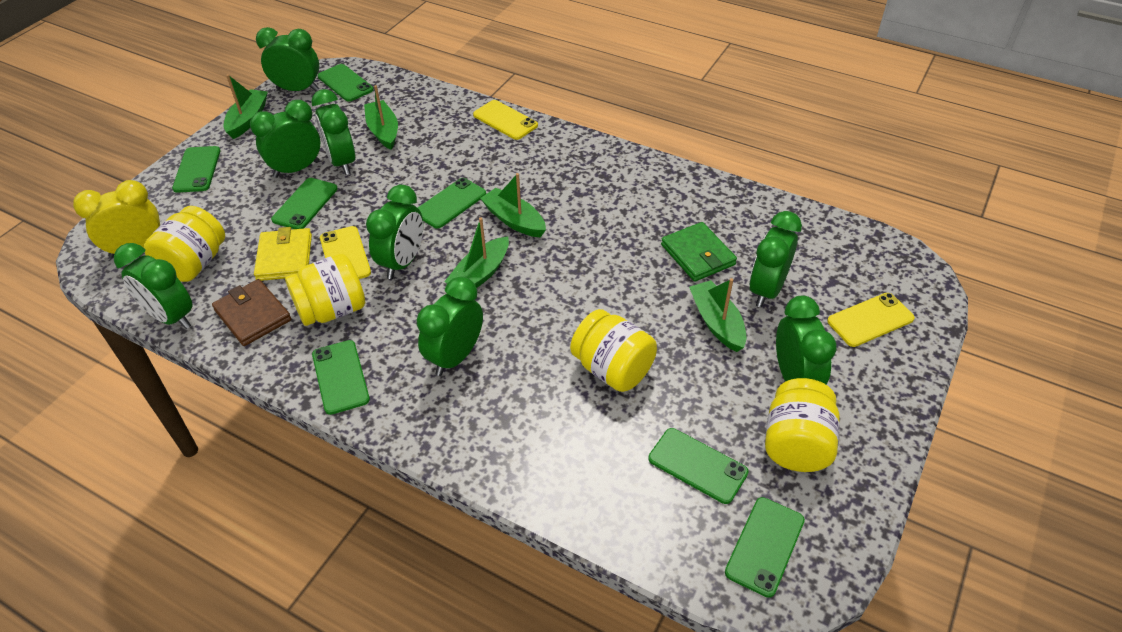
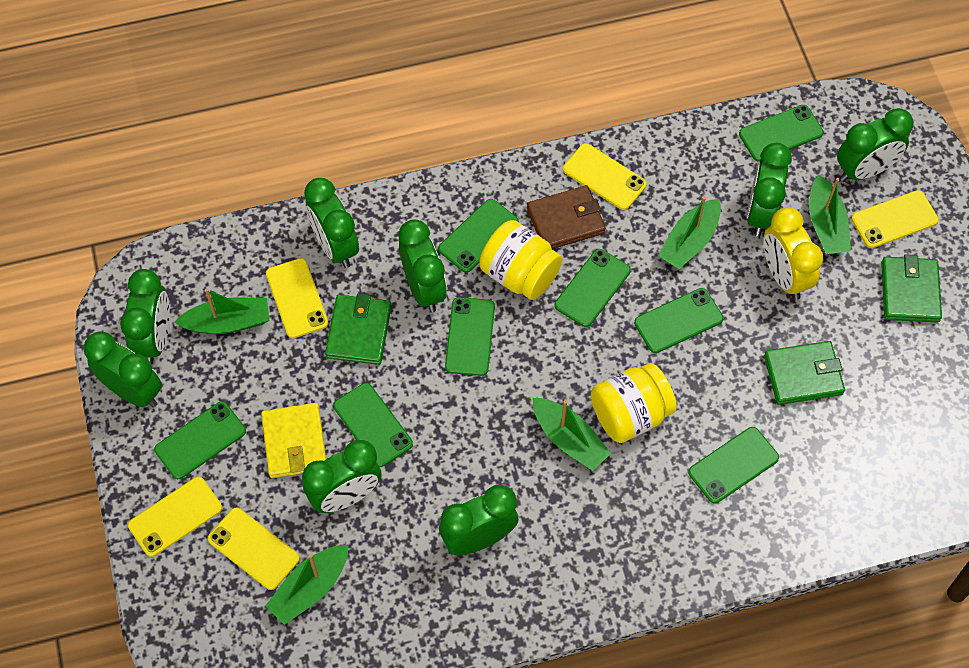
green phone: [172,146,220,193] [271,178,338,229] [312,340,370,415] [318,64,374,102] [418,178,486,229] [648,428,749,504] [725,497,805,598] = 7 -> [154,401,246,479] [333,383,413,467] [438,199,519,273] [445,297,495,376] [555,249,631,327] [634,288,723,353] [688,427,779,503] [739,105,823,162] = 8
green wallet: [661,222,737,282] = 1 -> [325,294,392,365] [764,341,845,405] [881,254,942,323] = 3
yellow jar: [144,206,225,282] [285,254,365,326] [570,309,657,392] [765,378,840,472] = 4 -> [479,220,563,300] [591,363,677,443] = 2
yellow phone: [320,226,371,279] [473,100,538,140] [827,293,915,347] = 3 -> [128,477,222,557] [208,508,300,590] [266,258,328,338] [563,143,647,210] [851,190,939,248] = 5

